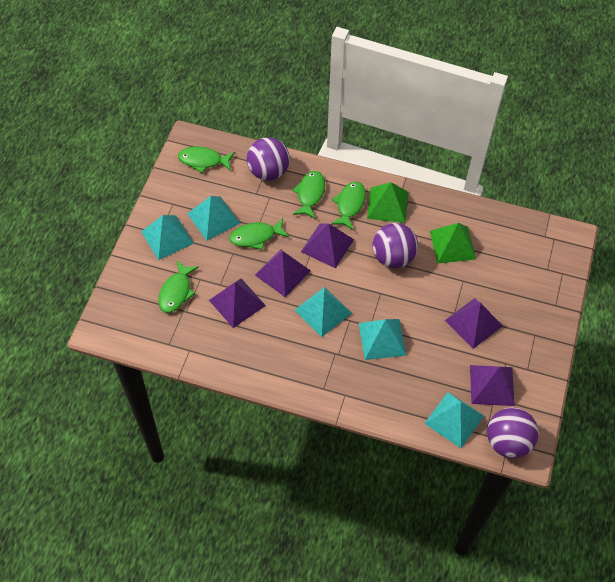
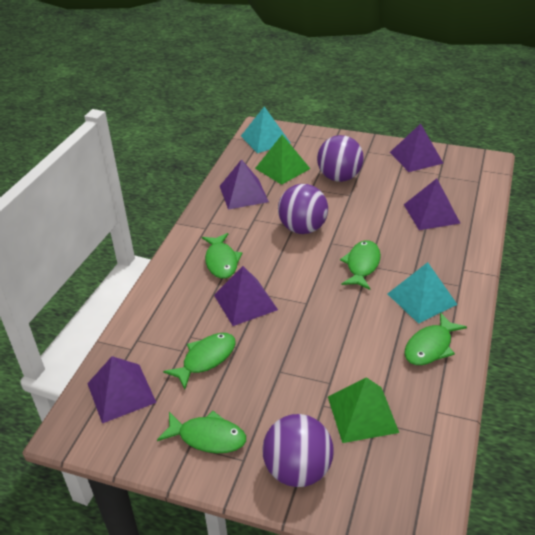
turquoise pyramid: [141,215,194,260] [187,196,240,241] [295,287,352,337] [359,319,406,360] [424,392,484,448] = 5 -> [241,106,290,153] [388,262,458,324] = 2

